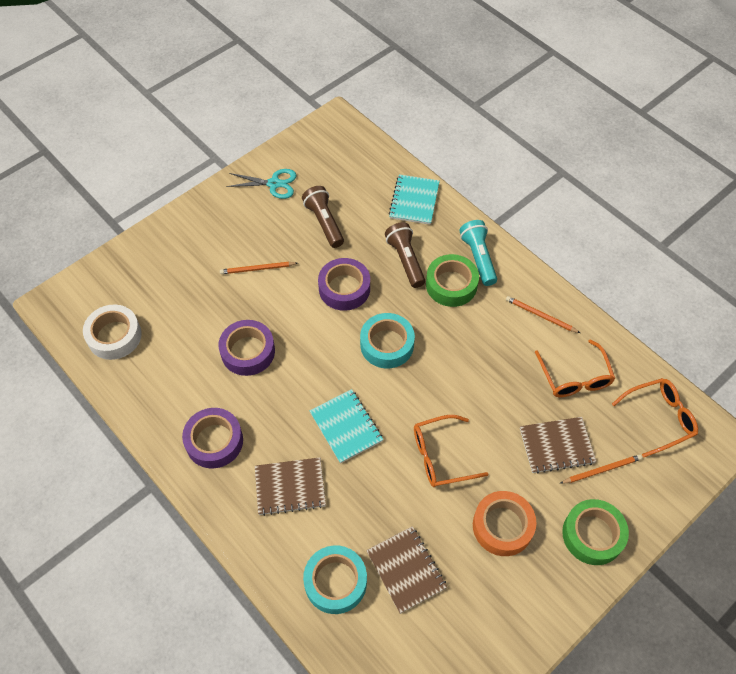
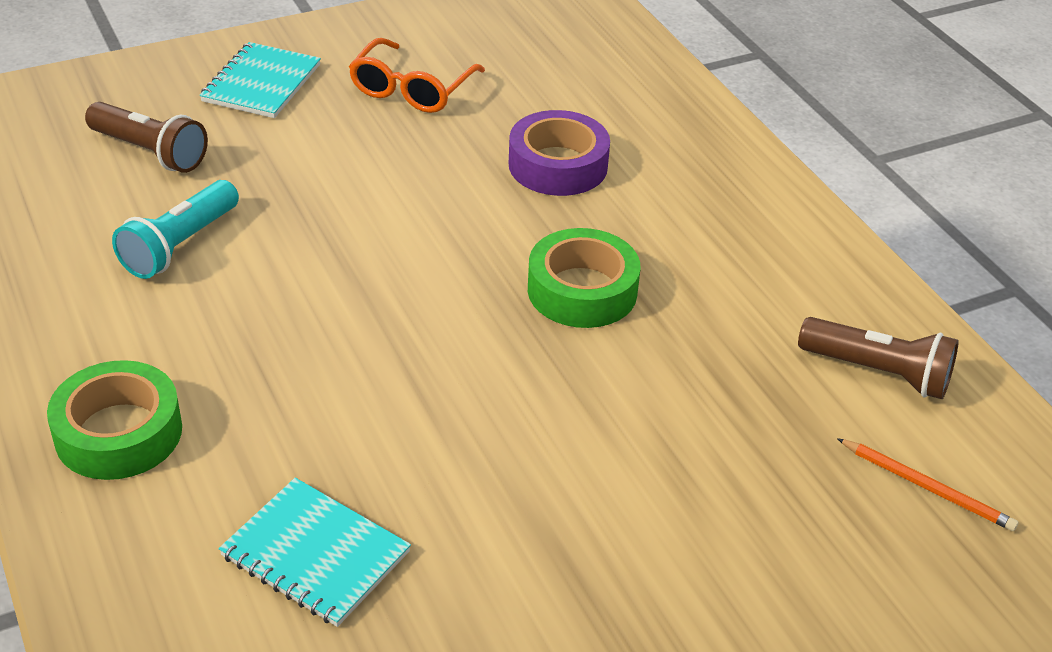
brown notebook: [255,457,326,516] [366,526,447,614] [520,417,597,474] = 3 -> none = 0
orange glasses: [414,415,488,487] [535,339,615,397] [612,378,698,458] = 3 -> [349,38,485,113] = 1
orange pencil: [220,262,298,274] [506,296,580,333] [560,454,642,484] = 3 -> [837,438,1018,531] = 1
orange tape: [473,491,536,556] = 1 -> none = 0
purple tape: [182,408,243,468] [219,320,275,376] [318,258,370,311] = 3 -> [509,110,610,196] = 1
turquoise scissors: [226,169,296,199] = 1 -> none = 0
turquoise tape: [303,545,367,614] [360,313,415,368] = 2 -> none = 0
white tape: [83,305,142,360] = 1 -> none = 0

